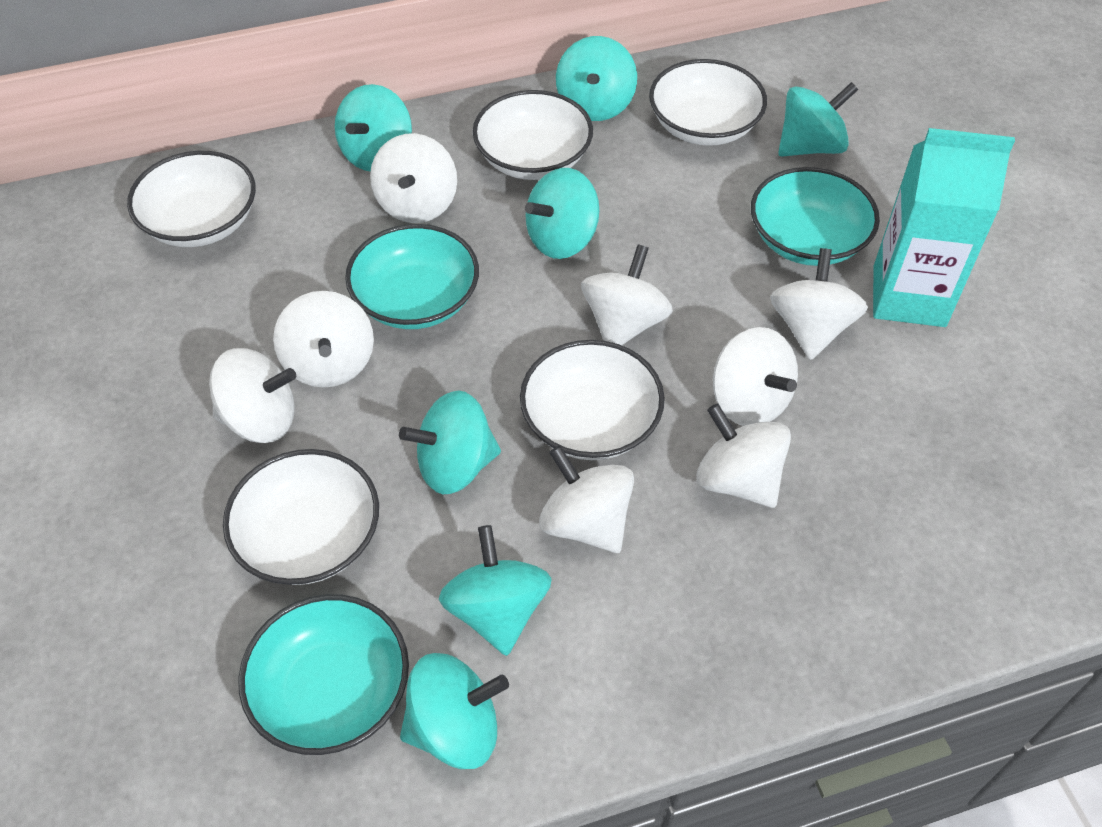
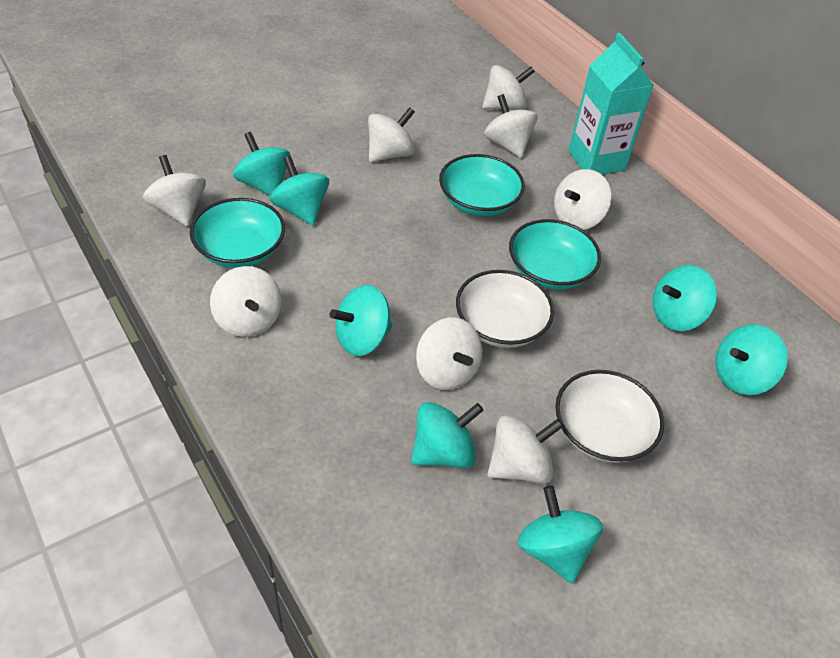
white bowl: [127,151,256,247] [223,449,379,585] [472,90,593,180] [520,340,665,460] [649,59,767,146] = 5 -> [456,270,554,348] [555,370,664,463] = 2

